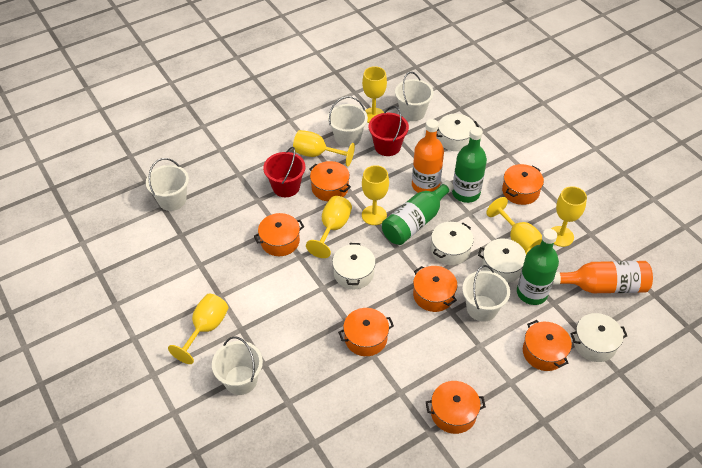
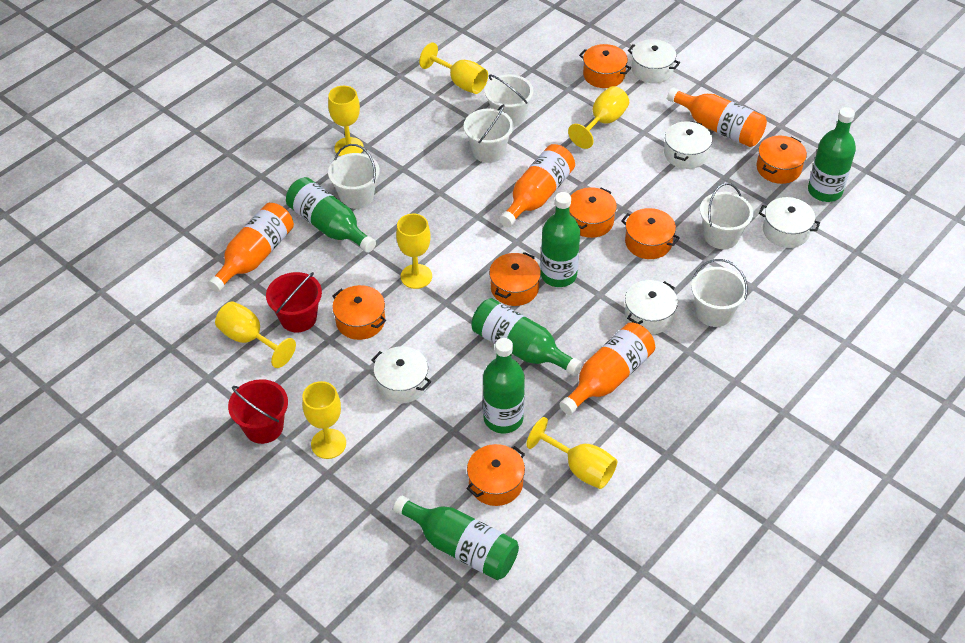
green bottle: [382,180,454,245] [452,127,487,203] [517,229,559,305] = 3 -> [286,177,376,253] [393,496,519,580] [471,298,582,376] [483,338,525,433] [541,192,580,287] [808,107,856,202] = 6
orange bottle: [412,119,444,193] [552,261,653,293] = 2 -> [207,203,294,293] [499,144,575,227] [559,322,655,415] [667,87,767,147] = 4

